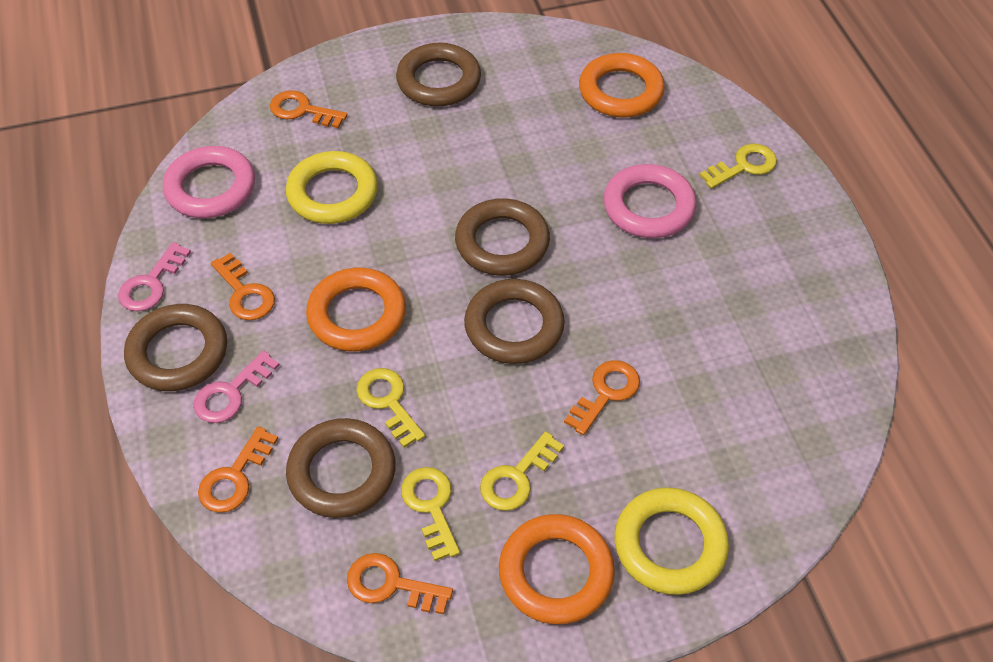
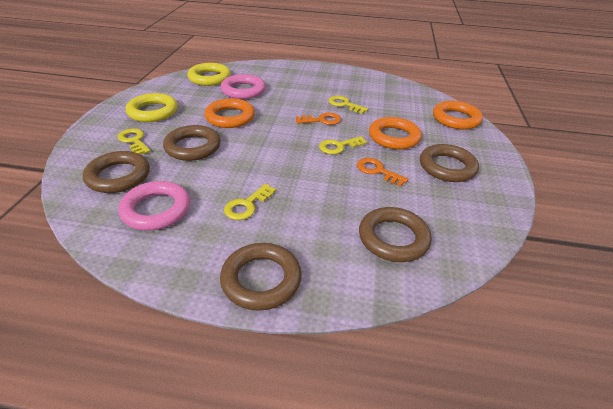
orange key: [198,426,278,513] [211,253,275,320] [270,90,347,128] [347,553,453,614] [564,360,640,435] = 5 -> [296,112,341,125] [357,158,408,186] = 2
pink key: [118,242,191,311] [193,350,280,423] = 2 -> none = 0

